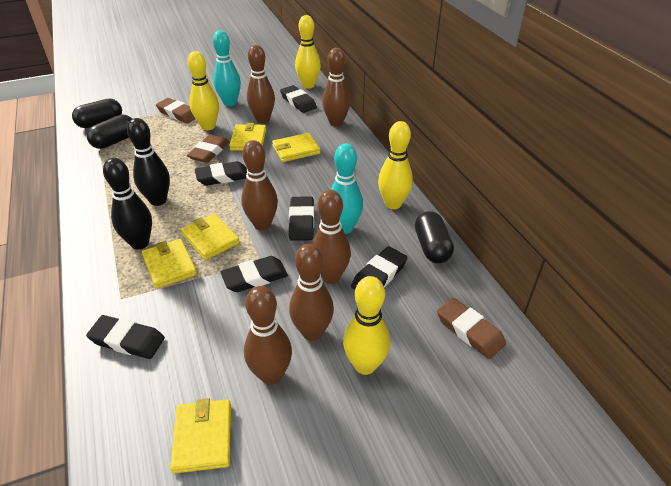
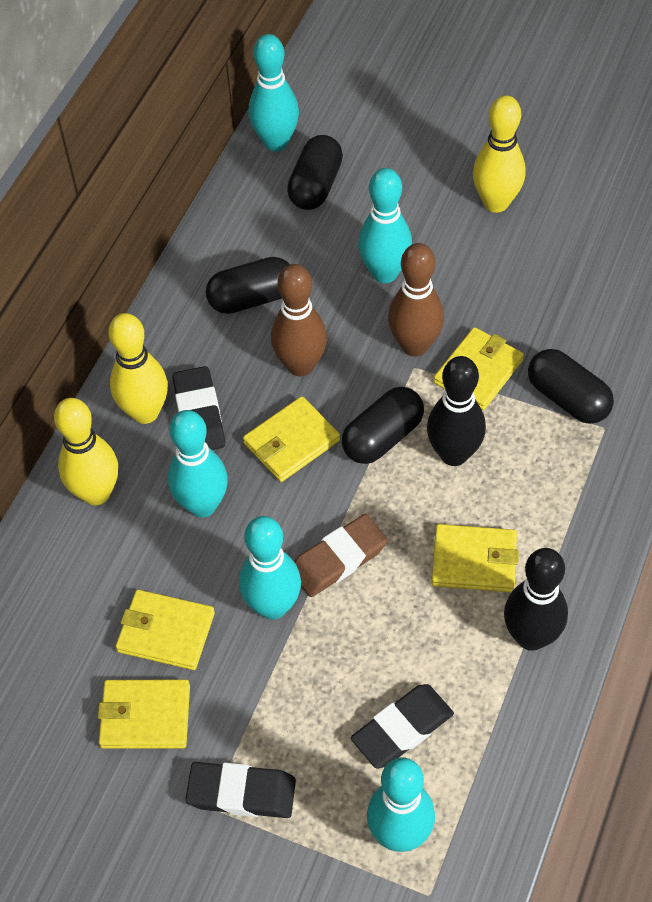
black capsule: [72,99,122,128] [87,115,132,149] [415,211,454,263] = 3 -> [206,257,290,314] [287,135,343,210] [342,387,424,464] [528,349,614,424] = 4
black eraser: [86,315,165,359] [195,161,247,186] [220,256,288,292] [280,85,317,113] [289,196,314,241] [351,246,408,289] = 6 -> [172,366,225,450] [186,762,296,818] [351,684,454,768] = 3
brown bowling pin: [241,140,278,230] [244,286,292,385] [247,45,275,123] [289,244,334,341] [312,190,351,284] [322,48,350,127] = 6 -> [271,264,327,377] [388,243,444,357] = 2
brown eraser: [156,98,195,124] [187,134,229,163] [437,298,506,359] = 3 -> [294,514,388,597] = 1
turquoise bowling pin: [213,30,241,106] [331,144,363,234] = 2 -> [168,410,228,517] [239,516,301,620] [248,34,299,151] [358,168,412,283] [367,757,435,852] = 5
yellow bowling pin: [187,51,219,130] [295,15,321,89] [343,276,390,375] [378,121,413,209] = 4 -> [54,398,118,505] [109,313,168,424] [473,95,526,213] = 3

